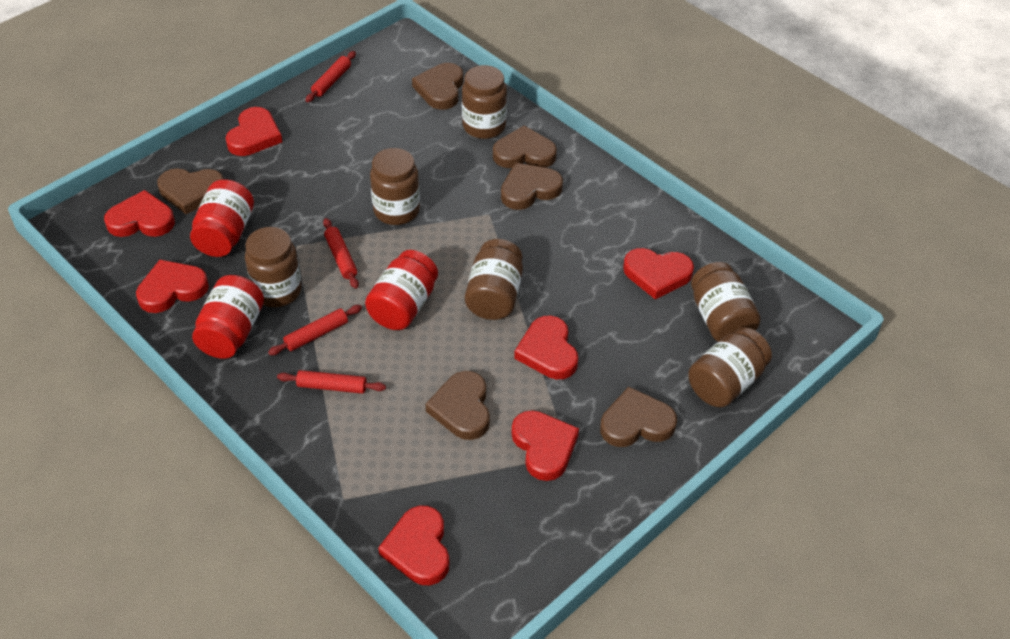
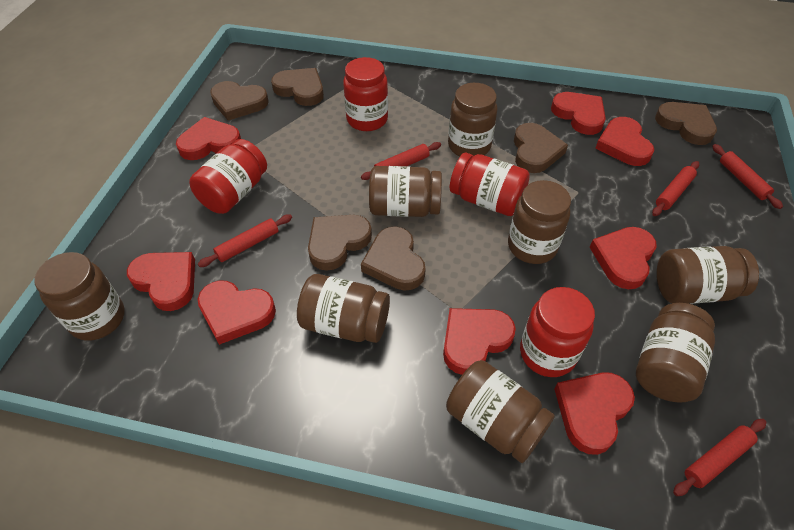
brown jar: [245,227,302,307] [370,148,420,225] [462,65,507,139] [465,239,523,320] [688,327,772,408] [691,262,761,342] = 6 -> [35,252,125,341] [297,274,390,343] [369,166,442,217] [446,360,555,463] [448,83,497,156] [508,180,571,264] [636,303,715,402] [656,246,759,304] = 8
red heart: [104,190,175,237] [136,260,209,313] [226,107,282,156] [378,506,450,585] [511,410,579,481] [514,316,578,379] [623,248,694,299] = 7 -> [127,252,195,311] [176,117,241,160] [197,280,276,345] [443,308,516,375] [551,92,606,135] [554,372,635,455] [590,227,656,289] [595,117,654,166] = 8
red jar: [190,179,254,257] [192,275,264,359] [365,250,438,330] = 3 -> [189,139,267,214] [343,57,388,131] [450,152,530,216] [520,287,595,377] = 4
red rolling pin: [268,305,362,355] [277,370,386,394] [305,51,356,102] [323,218,359,289] = 4 -> [198,214,292,267] [361,142,441,180] [652,161,699,216] [673,419,766,496] [712,144,783,209] = 5

